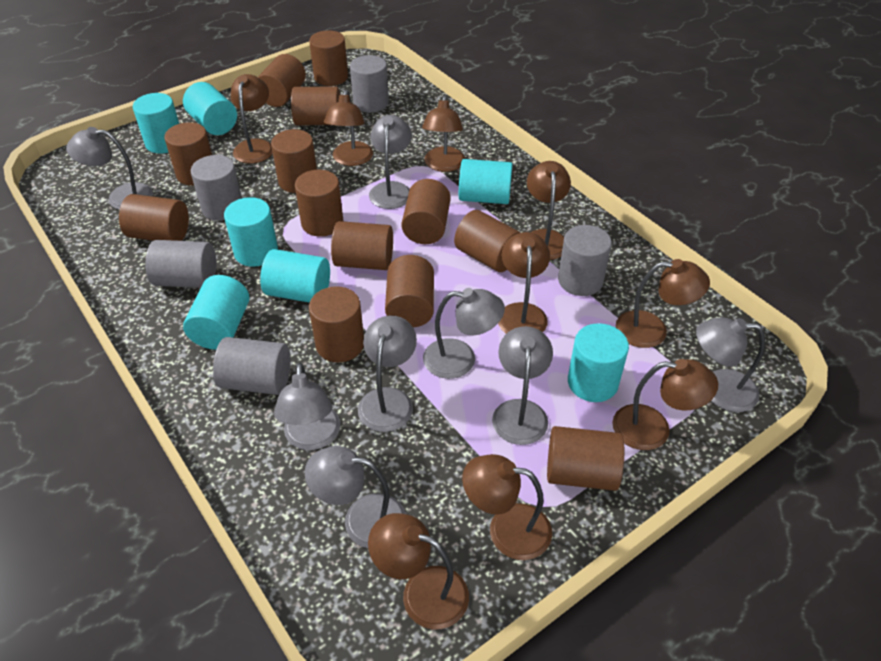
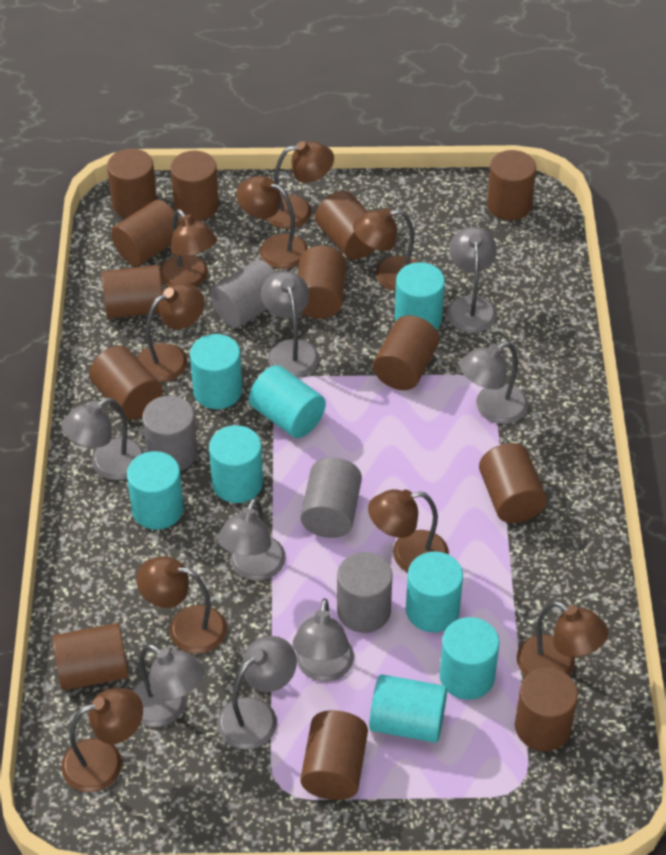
grey cylinder: [146,240,216,288] [191,155,242,221] [213,337,291,395] [350,55,389,113] [558,225,612,296] = 5 -> [142,395,198,471] [210,260,276,328] [300,457,362,538] [337,552,393,633] = 4
turquoise cylinder: [133,93,179,154] [183,82,237,135] [183,275,249,350] [224,197,278,267] [260,249,330,303] [459,159,512,204] [568,323,629,402] = 7 -> [127,451,184,530] [190,334,242,409] [209,425,263,503] [249,365,326,438] [369,674,447,743] [395,262,445,330] [406,551,463,632] [440,617,499,700] = 8

